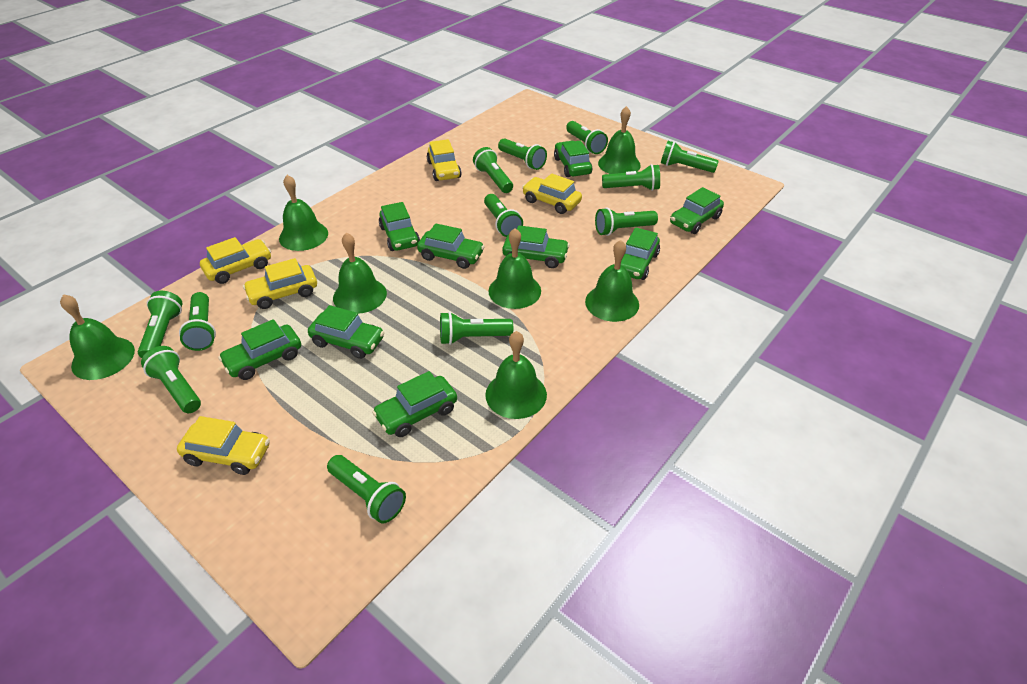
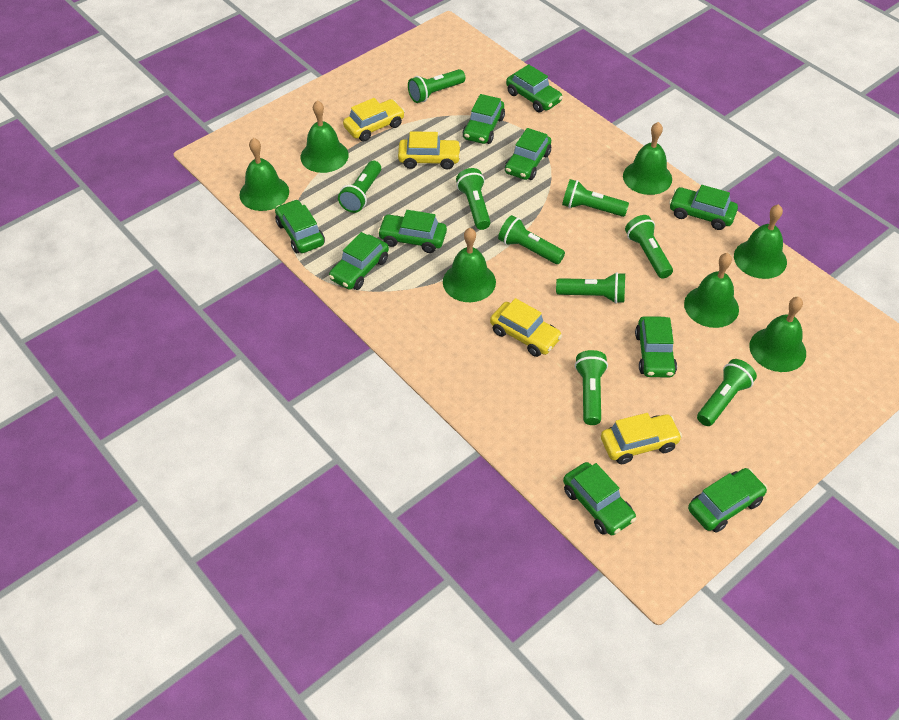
green car: [218,319,301,380] [308,305,384,359] [372,371,457,437] [379,202,420,251] [417,223,485,269] [502,225,570,268] [554,140,592,177] [621,227,660,280] [670,187,724,234] = 9 -> [275,199,325,253] [329,232,389,290] [377,210,447,253] [463,94,505,144] [505,128,551,180] [506,64,563,112] [563,462,636,535] [635,316,677,377] [669,185,738,230] [688,468,767,533] = 10
green flashlight: [138,291,182,358] [141,346,201,413] [179,292,216,351] [327,455,406,524] [440,312,513,345] [473,147,513,193] [484,194,523,237] [498,138,547,170] [566,121,608,154] [595,207,658,236] [602,164,660,191] [661,141,719,173] = 12 -> [338,161,381,213] [408,69,465,103] [456,168,491,230] [498,215,565,264] [556,272,625,303] [562,179,629,217] [575,350,608,425] [625,215,673,279] [697,359,757,426] = 9
yellow car: [177,416,270,475] [200,237,271,284] [243,258,317,309] [427,139,462,181] [522,174,582,214] = 5 -> [343,98,405,141] [398,131,461,169] [490,298,562,357] [601,413,682,464] = 4

